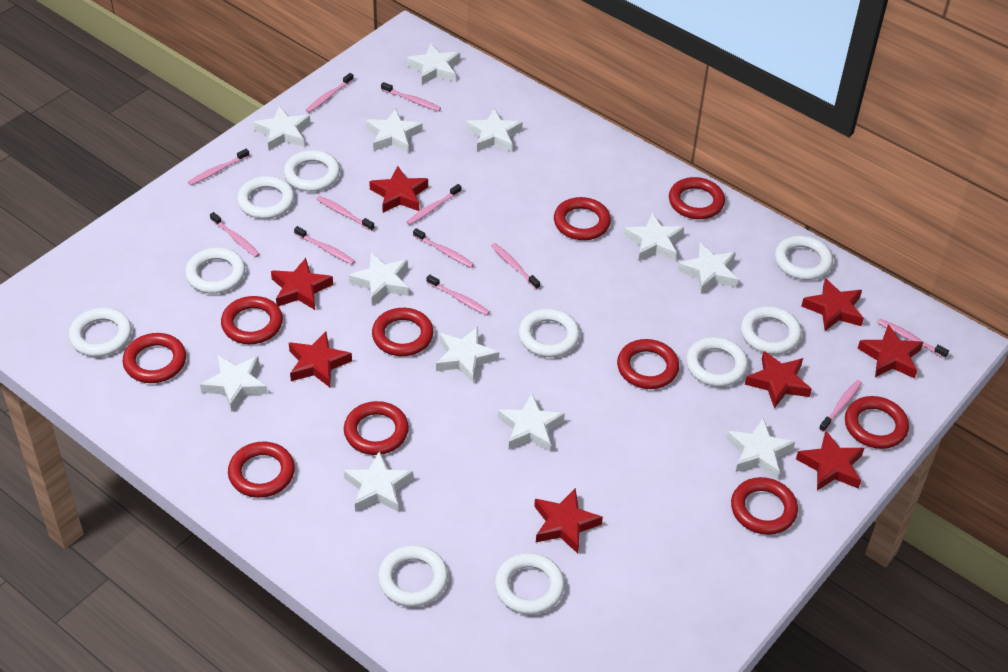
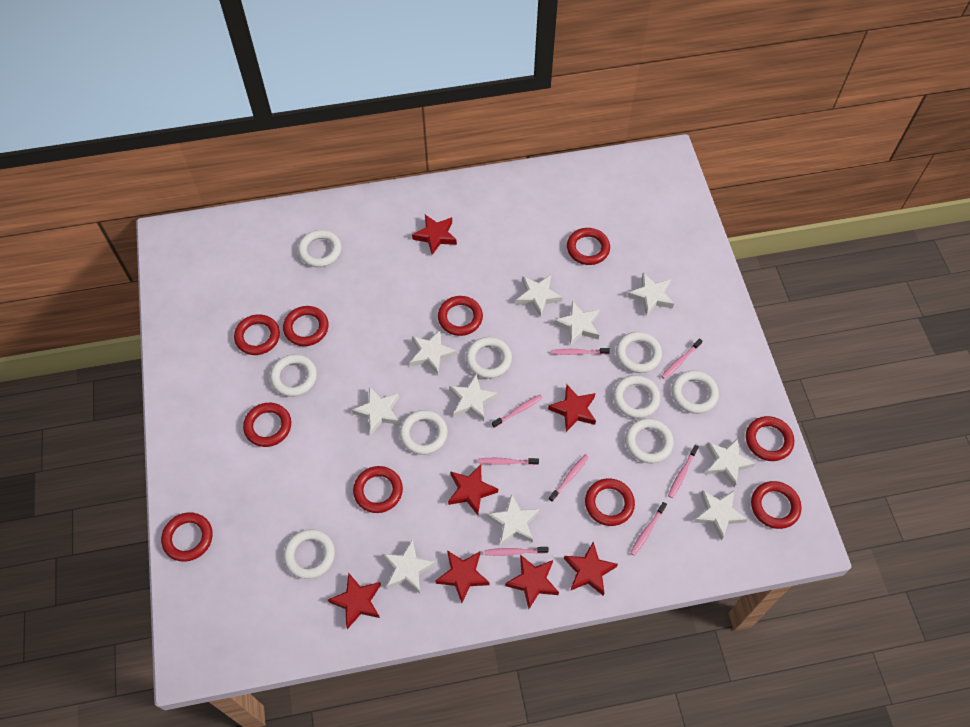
pink toothbrush: [188,149,250,185] [210,212,260,257] [294,226,355,264] [306,73,354,113] [317,196,375,231] [381,82,441,111] [407,184,462,225] [413,228,474,268] [427,275,490,315] [491,243,540,289] [819,380,862,432] [877,319,949,358] = 12 -> [478,458,539,465] [484,547,549,556] [492,394,543,428] [549,454,589,502] [552,348,610,355] [630,502,667,556] [661,338,702,379] [668,445,699,498] = 8
red star: [271,258,333,310] [289,331,352,387] [369,166,428,213] [534,488,603,554] [745,351,812,408] [796,431,864,491] [801,278,864,331] [857,324,923,379] = 8 -> [328,573,381,629] [412,215,457,255] [435,550,490,603] [448,464,498,515] [505,554,559,609] [548,384,596,432] [564,542,618,596] = 7
white ring: [69,308,132,357] [185,248,246,294] [237,176,294,219] [284,150,340,192] [378,545,448,607] [495,553,565,615] [518,309,580,357] [686,337,748,387] [741,306,802,355] [775,235,833,280] = 10 -> [270,354,317,397] [284,529,335,579] [298,230,341,267] [399,410,448,455] [466,337,512,379] [613,375,660,418] [616,332,662,373] [625,418,674,463] [671,371,719,414] = 9
white star: [200,356,268,412] [253,106,311,151] [343,451,413,512] [349,253,409,305] [366,109,422,153] [407,43,460,85] [436,327,499,383] [466,108,523,152] [498,394,565,451] [624,213,684,261] [677,243,738,294] [726,418,795,479] = 12 -> [352,387,400,435] [383,539,436,593] [410,329,457,375] [449,374,498,421] [487,494,539,546] [516,275,563,318] [554,301,600,346] [627,273,674,316] [694,490,748,541] [705,438,756,488] = 10

